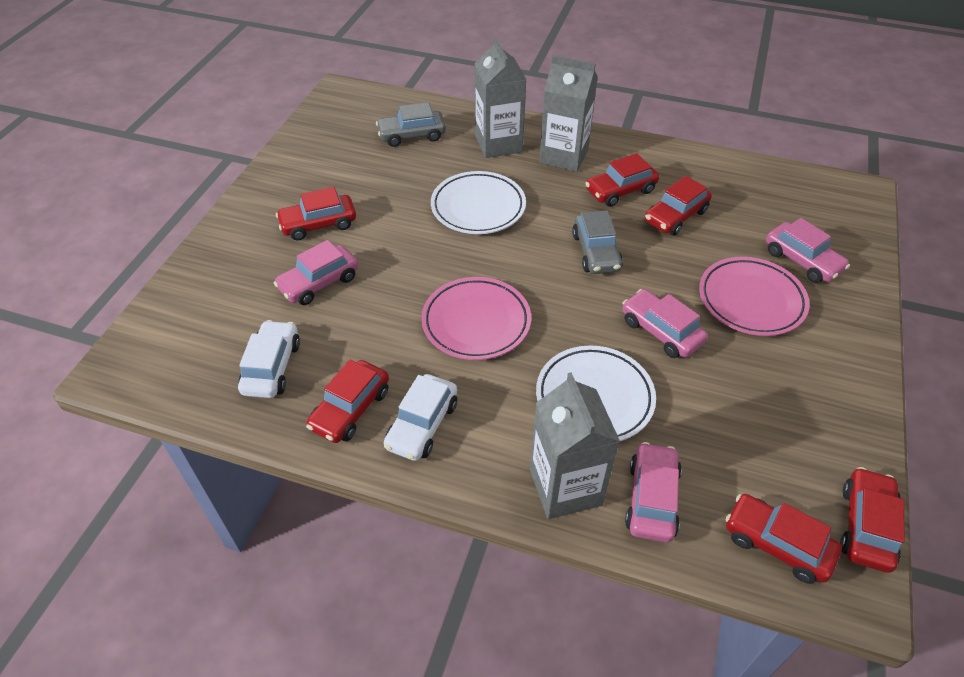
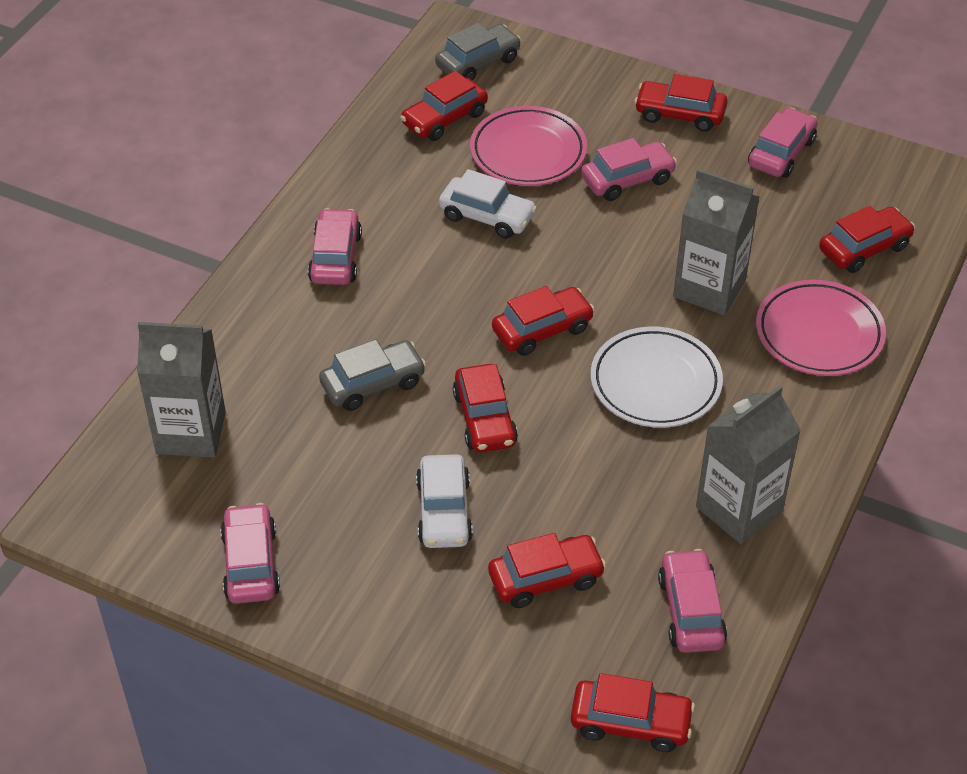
pink car: [274,240,358,305] [622,289,708,358] [625,442,682,543] [766,218,850,283] = 4 -> [220,503,280,604] [308,208,362,285] [581,138,677,201] [658,549,727,653] [748,108,818,178] = 5
red car: [276,187,356,240] [306,360,389,443] [585,153,659,207] [645,176,712,235] [726,494,842,584] [840,467,904,573] = 6 -> [400,71,488,141] [453,364,518,453] [488,533,606,608] [492,286,595,356] [571,673,695,752] [634,74,727,132] [819,206,915,273] = 7
white plate: [431,171,526,234] [536,346,656,441] = 2 -> [591,326,723,428] = 1

